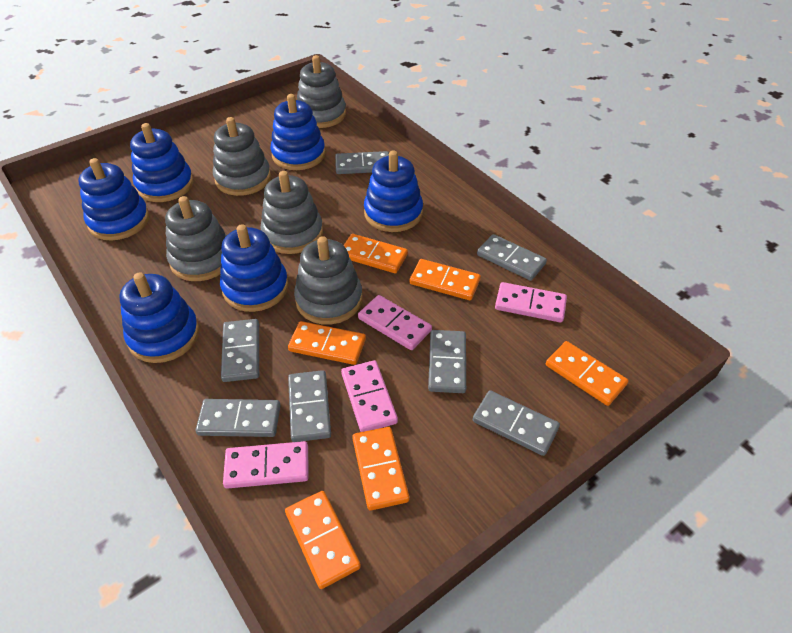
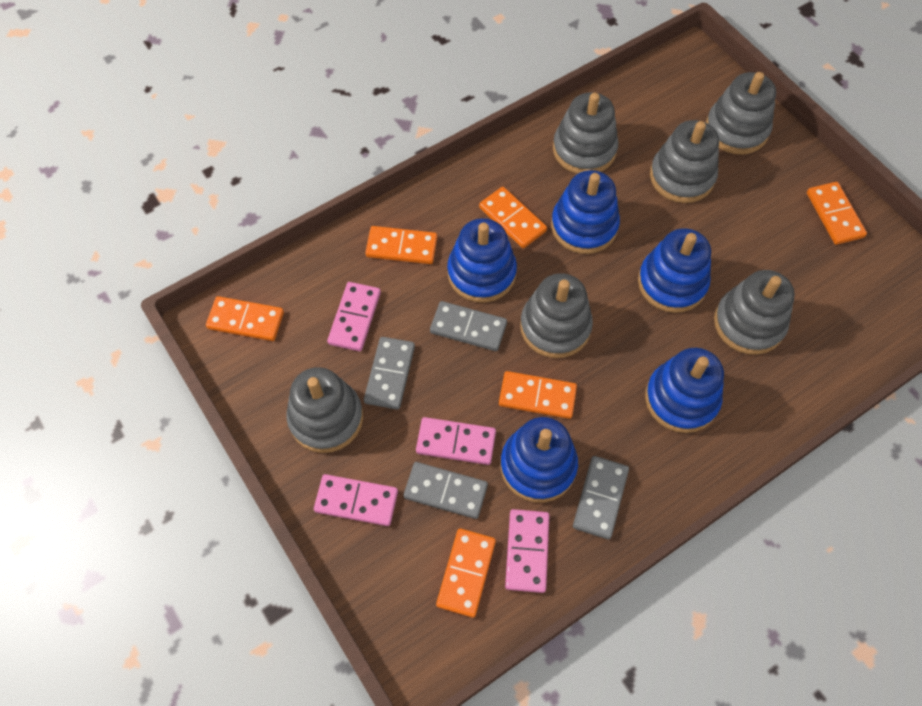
blue stacking toy: [78,158,149,241] [120,272,199,363] [130,123,193,202] [220,224,288,312] [270,94,325,170] [364,150,423,232] = 6 -> [447,218,517,303] [500,417,578,503] [551,170,620,254] [638,228,711,313] [645,348,724,433] = 5
grey domino: [196,399,281,437] [221,319,259,382] [288,370,331,442] [335,151,389,174] [428,330,466,393] [473,390,560,456] [477,234,547,281] = 7 -> [364,337,415,409] [404,462,488,519] [430,301,507,351] [573,456,629,539] = 4
grey stacking toy: [165,196,227,281] [213,117,271,196] [260,171,323,254] [294,236,362,325] [297,55,346,128] = 5 -> [286,367,363,453] [520,273,593,358] [553,92,619,174] [650,120,719,203] [706,72,776,155] [714,270,795,355] = 6

